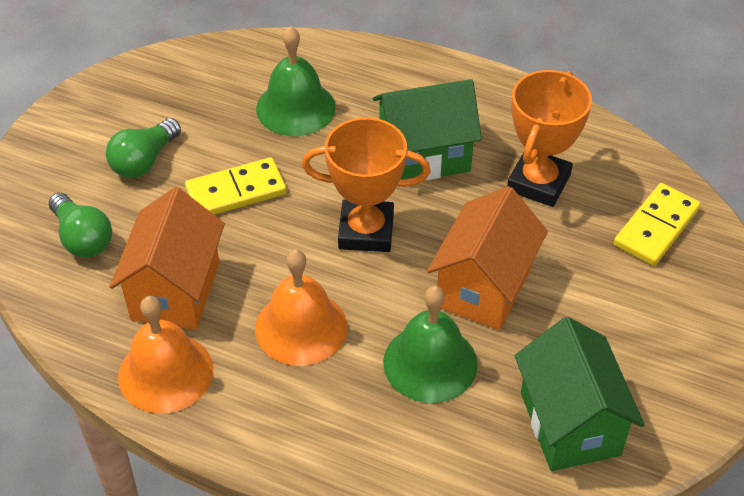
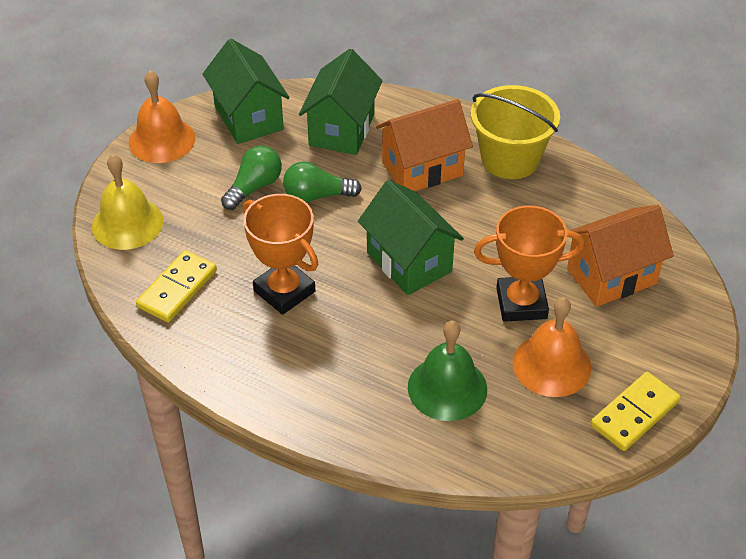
green bell: [256,26,336,136] [383,286,478,403] = 2 -> [408,321,487,421] = 1
green house: [373,79,482,180] [515,317,645,471] = 2 -> [203,39,290,144] [299,49,382,155] [358,180,464,295] = 3
yellow bell: none = 0 -> [92,154,163,250] = 1
yellow bucket: none = 0 -> [471,85,560,179] = 1

